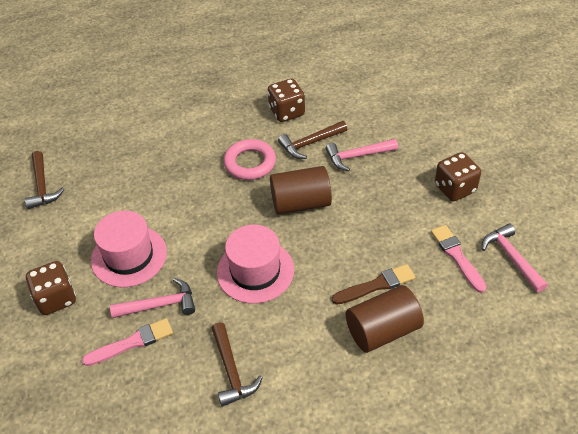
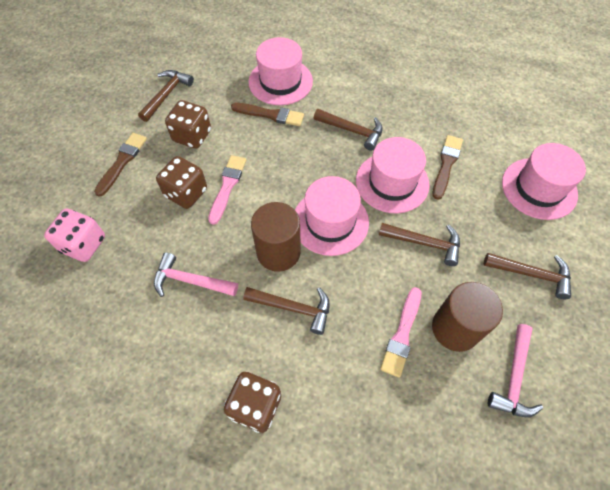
brown brush: [332,264,416,305] = 1 -> [94,133,147,197] [231,103,304,126] [433,135,463,200] = 3
brown hammer: [25,151,64,209] [211,322,263,407] [278,121,347,159] = 3 -> [138,70,194,122] [243,287,330,335] [314,109,383,151] [379,223,460,266] [484,253,571,299] = 5
pink dice: none = 0 -> [44,208,105,262] = 1
pink hammer: [110,278,195,318] [325,139,398,171] [482,223,548,292] = 3 -> [154,252,238,297] [488,324,543,417] = 2
pink hat: [91,211,167,288] [217,225,294,304] = 2 -> [248,37,313,105] [295,176,369,256] [356,137,430,213] [502,143,586,220] = 4
pink ring: [224,139,276,180] = 1 -> none = 0

